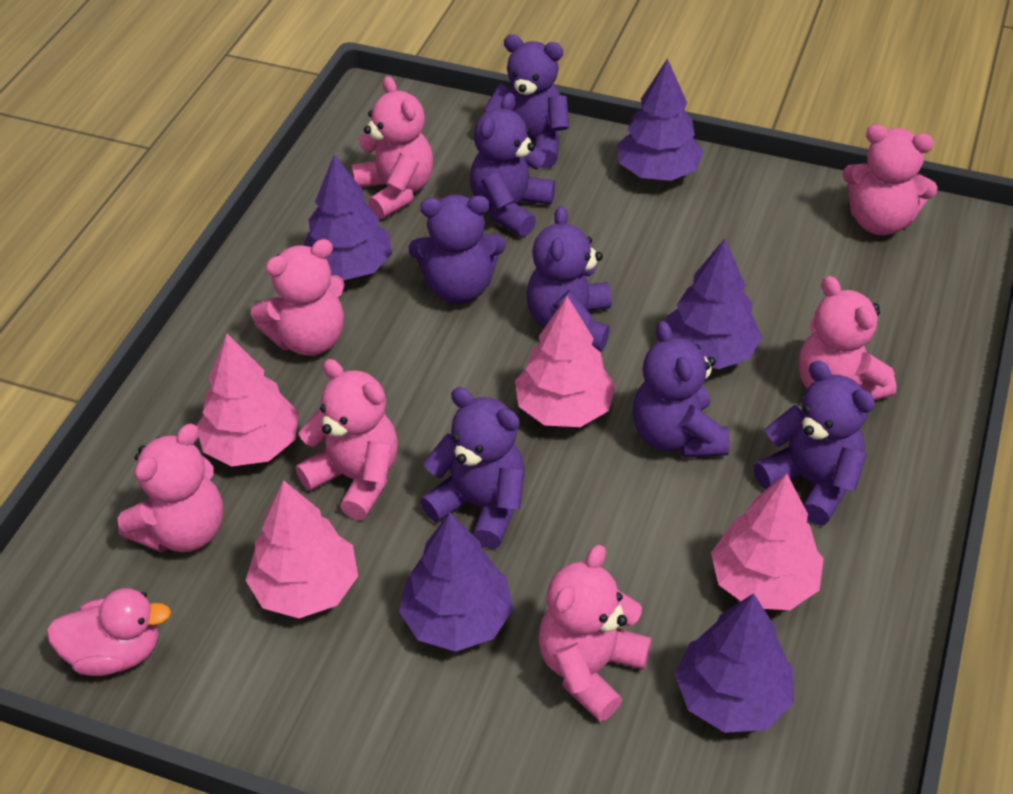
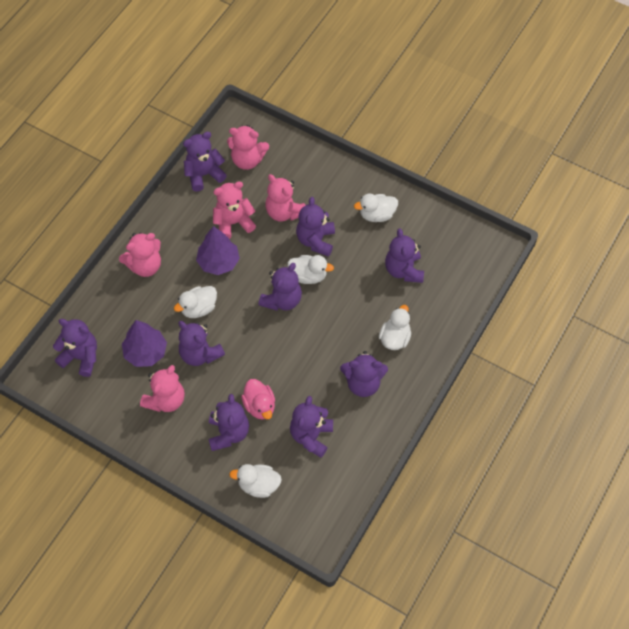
pink teddy bear: [117,424,223,552] [251,239,345,356] [296,359,398,520] [351,76,433,219] [538,545,652,722] [799,276,896,400] [843,124,938,236] = 7 -> [119,232,161,277] [140,365,185,412] [213,181,256,239] [227,125,269,170] [265,174,305,222] = 5
pink tree: [196,334,299,466] [245,480,358,618] [515,296,616,427] [711,473,824,610] = 4 -> none = 0
purple teddy bear: [409,195,506,304] [420,387,525,549] [470,93,555,237] [484,34,569,168] [527,205,612,351] [633,321,730,458] [753,361,875,525] = 7 -> [53,319,97,377] [179,321,225,366] [183,132,227,192] [208,394,249,451] [258,263,302,311] [290,396,333,458] [296,197,335,257] [340,351,388,397] [385,229,424,283] = 9
purple tree: [303,154,392,280] [399,513,513,652] [617,58,704,181] [666,238,762,369] [675,593,794,733] = 5 -> [122,320,167,367] [196,226,240,275] = 2
white duck: none = 0 -> [174,286,217,318] [229,464,282,498] [287,255,334,284] [354,194,398,222] [379,305,411,350] = 5

